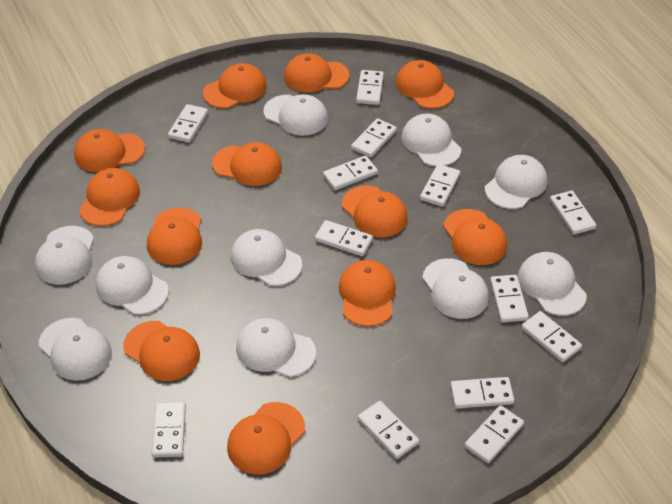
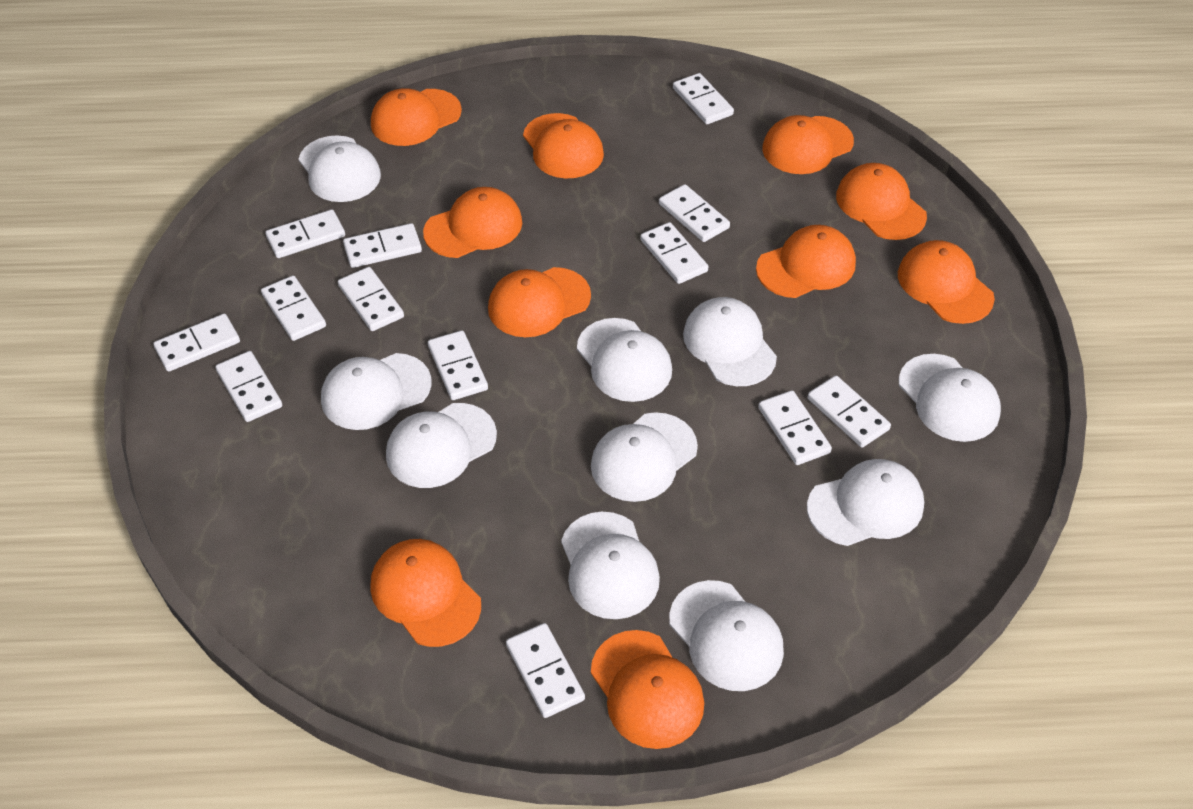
orange cap: [74,129,145,172] [79,168,140,226] [123,321,200,381] [147,207,202,265] [203,63,267,108] [212,142,282,186] [227,402,305,474] [284,53,350,93] [339,260,396,327] [342,186,408,237] [396,60,454,109] [444,209,507,265] = 12 -> [370,539,481,647] [371,88,462,146] [423,187,522,258] [488,267,591,337] [523,113,604,178] [591,630,704,749] [756,225,856,298] [762,115,854,174] [836,163,927,240] [898,240,995,324] = 10

